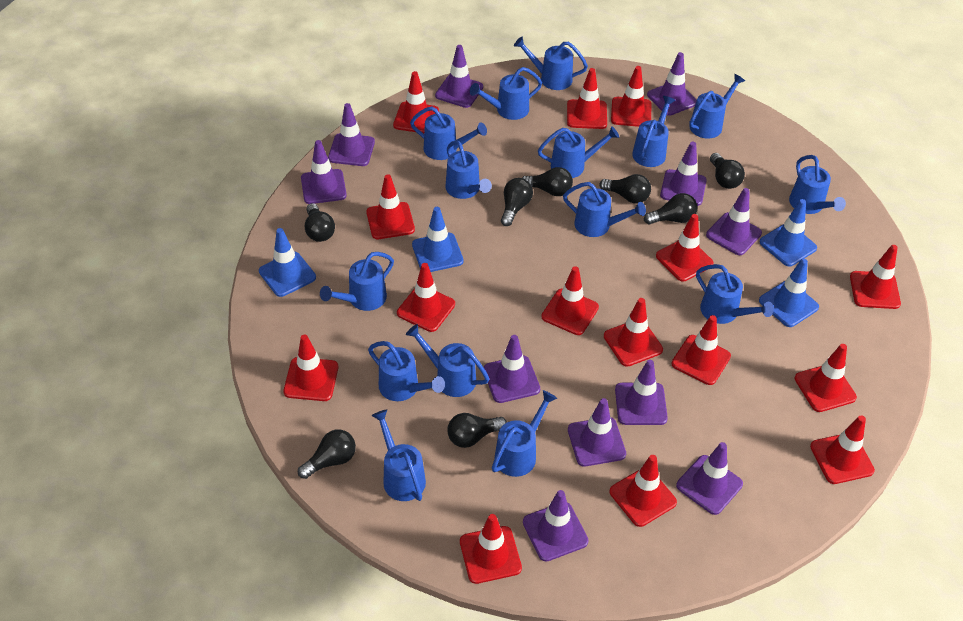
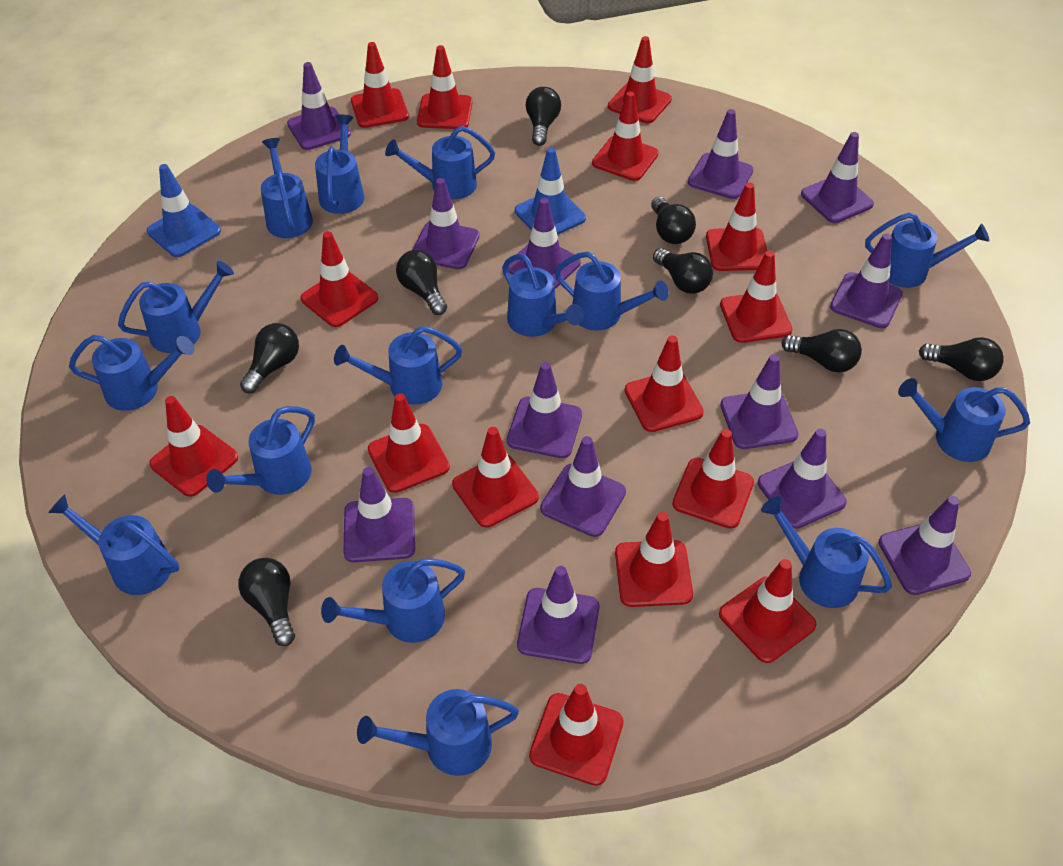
blue traffic cone: [259,228,316,297] [412,207,464,272] [759,258,819,327] [760,199,817,267] = 4 -> [147,164,221,257] [515,147,586,235] = 2
purple traffic cone: [301,140,347,204] [328,103,375,166] [435,45,483,108] [484,335,540,403] [523,490,589,562] [568,398,626,467] [615,360,668,425] [647,52,697,116] [660,142,707,206] [676,442,743,515] [706,188,762,255] = 11 -> [287,62,351,150] [344,467,415,562] [412,178,480,269] [507,362,582,458] [508,198,581,289] [517,566,600,664] [540,436,626,537] [688,109,753,199] [720,354,799,449] [758,429,847,529] [801,132,874,223] [830,233,903,328] [879,496,971,595] = 13

